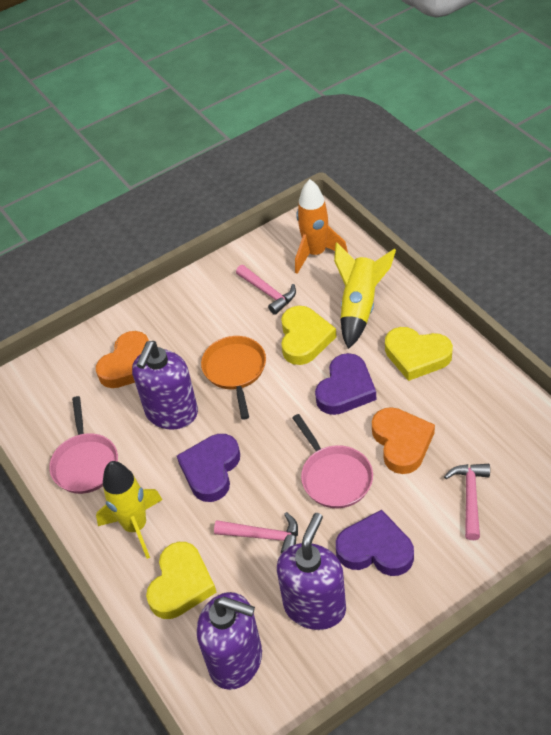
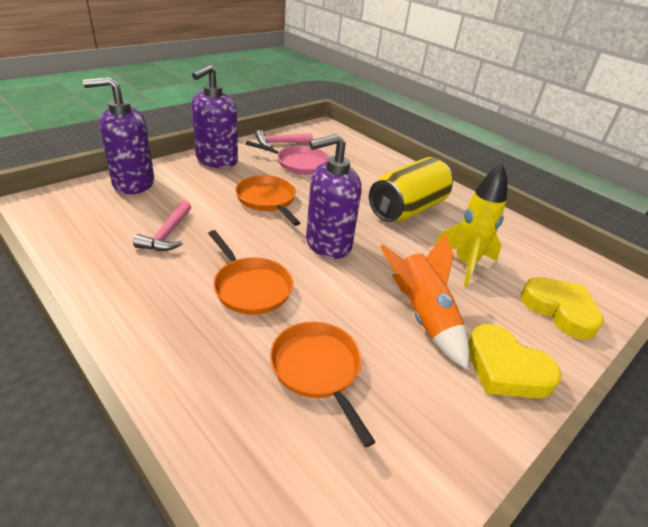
orange heart: [96,331,149,388] [372,407,435,474] = 2 -> none = 0
orange pan: [201,336,266,420] = 1 -> [208,230,293,315] [235,175,300,226] [270,322,375,447] = 3
pink hammer: [214,512,298,553] [236,265,296,315] [444,464,490,540] = 3 -> [133,200,191,251] [255,130,313,148] = 2
pink pan: [49,396,118,494] [292,414,373,508] = 2 -> [246,141,329,175] = 1
purple heart: [177,434,240,502] [315,353,376,415] [336,510,414,576] = 3 -> none = 0
yellow can: none = 0 -> [369,157,453,222] = 1
yellow heart: [146,542,217,619] [281,306,337,365] [385,327,453,381] = 3 -> [468,324,561,398] [521,277,604,340] = 2
yellow rocket: [96,461,162,559] [334,242,396,349] = 2 -> [434,163,508,288] = 1

